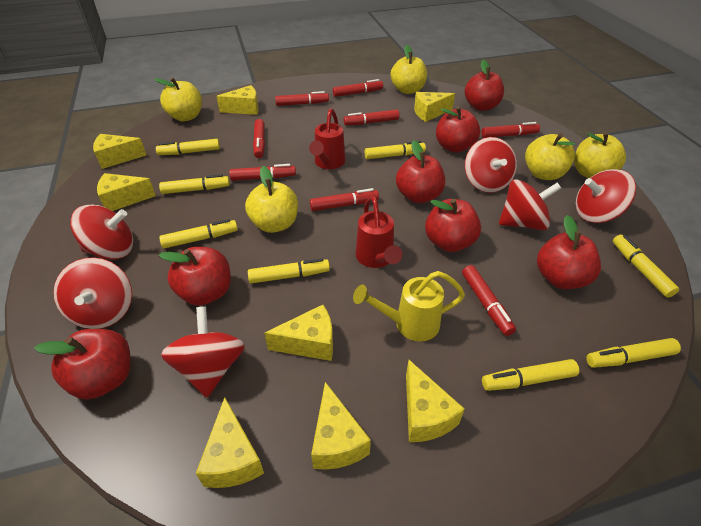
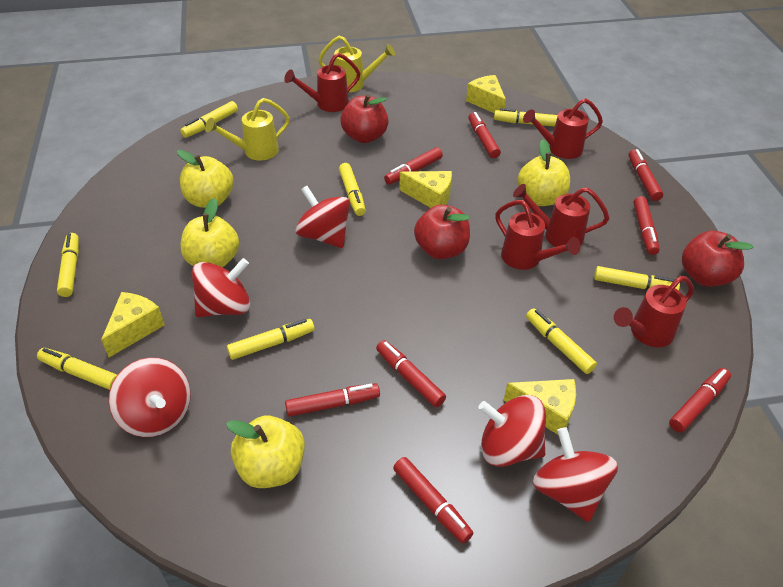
red apple: [34,329,131,400] [159,247,231,306] [396,140,445,203] [425,199,481,252] [436,106,480,153] [464,59,504,111] [537,215,601,289] = 7 -> [341,94,388,143] [414,205,470,259] [682,231,754,287] = 3
red spinning top: [53,257,132,329] [70,204,133,260] [161,306,245,397] [465,137,517,193] [499,179,561,230] [576,169,636,223] = 6 -> [108,357,191,437] [191,258,250,317] [295,186,350,248] [479,395,546,467] [533,427,618,522] = 5
red watering can: [309,108,346,169] [355,196,402,268] = 2 -> [284,53,361,112] [495,200,581,270] [513,184,609,247] [523,98,603,159] [614,276,694,347] = 5
yellow apple: [154,77,202,121] [245,166,298,233] [391,45,427,94] [525,133,575,180] [574,132,626,178] = 5 -> [177,150,234,208] [181,198,239,267] [226,416,305,488] [517,139,570,206] = 4
yellow cheese: [93,134,146,169] [97,173,156,211] [196,397,264,488] [216,85,259,115] [264,305,333,361] [311,382,371,470] [406,359,465,442] [414,92,455,122] = 8 -> [101,292,165,357] [399,171,452,208] [466,75,506,113] [504,379,576,435] = 4
yellow watering can: [353,271,465,341] = 1 -> [205,98,290,161] [318,36,395,92] = 2

